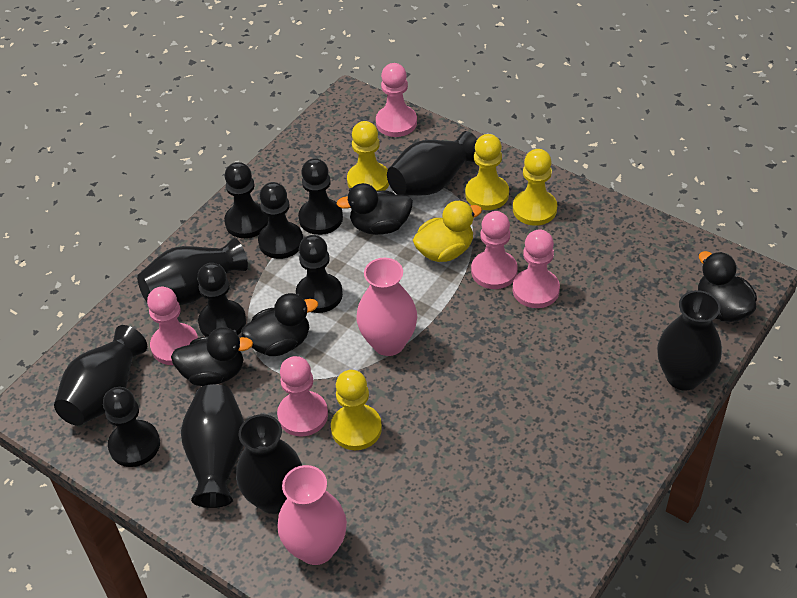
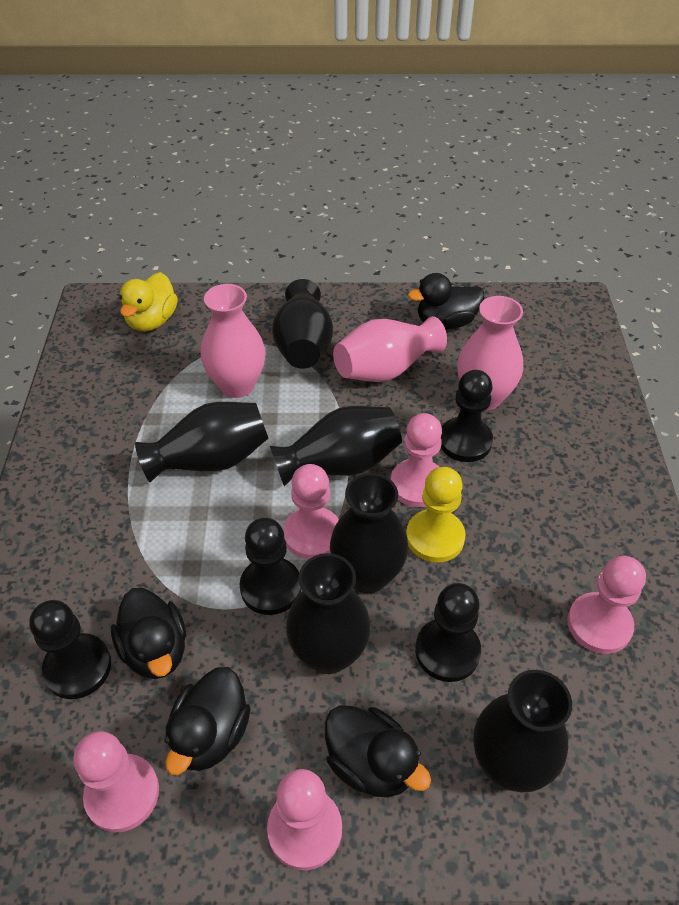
black pawn: [103,387,160,467] [197,263,246,337] [224,162,268,238] [258,182,303,259] [296,235,343,313] [298,158,343,235] = 6 -> [29,600,111,699] [240,518,301,615] [415,583,481,682] [441,370,493,462] = 4
pink vase: [277,465,347,565] [356,258,417,356] = 2 -> [201,284,265,398] [333,316,447,382] [457,296,523,410] = 3
yellow pawn: [331,370,382,450] [347,121,389,191] [465,134,509,210] [513,149,557,226] = 4 -> [406,467,466,563] = 1

